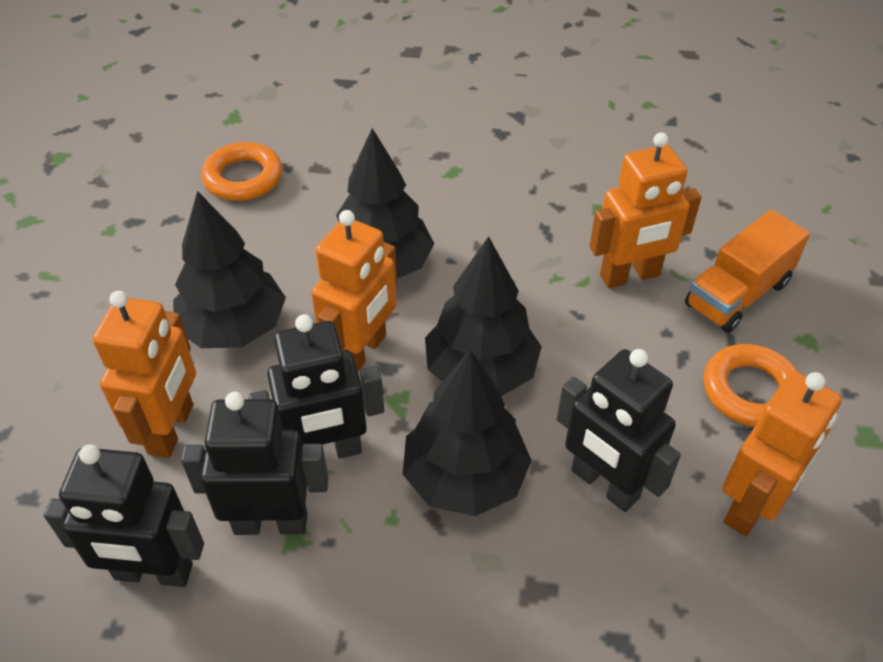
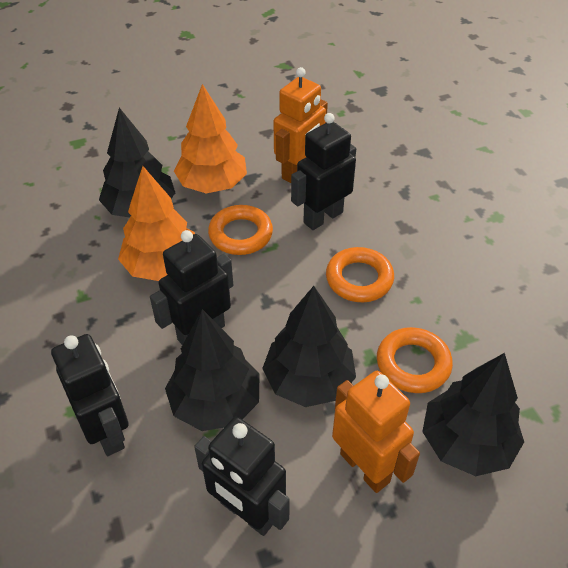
orange ring: [201,142,282,201] [704,344,799,427] = 2 -> [208,205,273,255] [326,247,394,302] [377,327,453,393] = 3
orange robot: [93,291,196,458] [311,210,397,372] [589,132,701,288] [723,371,842,536] = 4 -> [273,67,328,183] [332,371,420,493] = 2
orange tree: none = 0 -> [118,166,195,281] [174,84,247,193] = 2
orange truck: [685,210,810,333] = 1 -> none = 0

